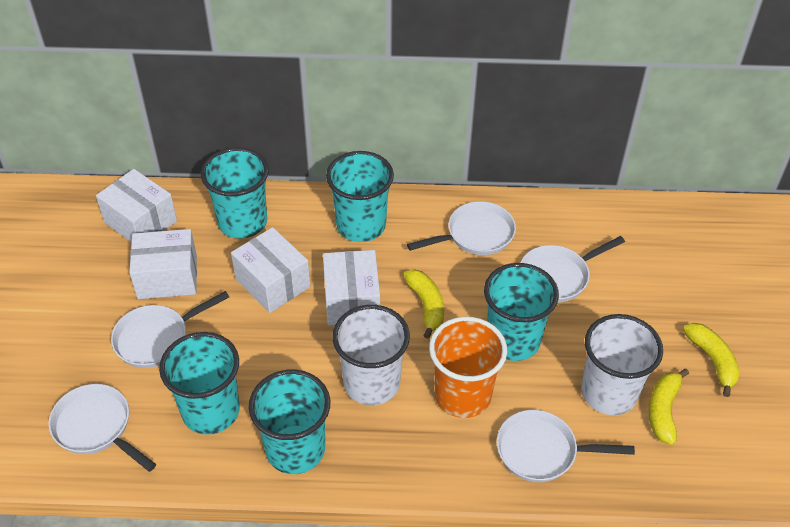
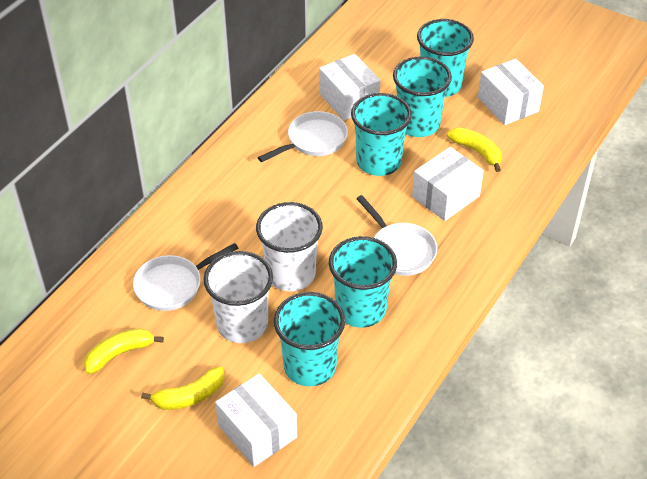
orange cup: [429,317,507,418] = 1 -> none = 0
white pan: [48,384,156,472] [111,291,229,368] [407,201,516,255] [497,410,635,482] [520,236,625,303] = 5 -> [133,243,239,311] [258,111,348,162] [356,195,437,276] = 3

